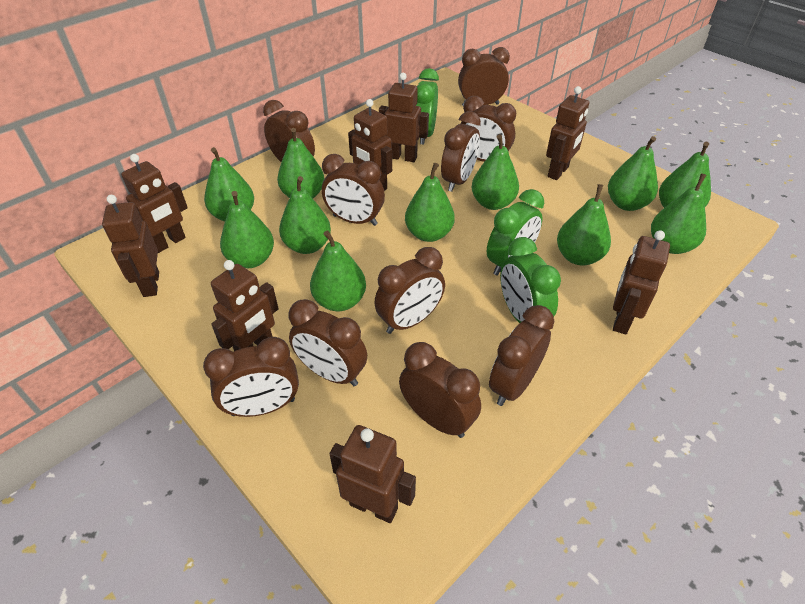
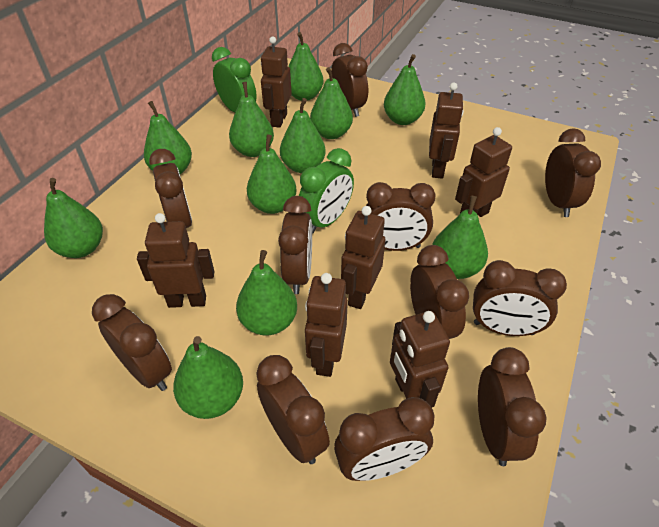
brown clock: [203,337,299,417] [263,100,315,162] [289,299,367,386] [322,154,385,226] [374,247,445,334] [399,342,481,438] [441,111,481,192] [458,47,510,106] [461,96,516,162] [489,305,554,406] = 10 -> [92,294,172,391] [149,149,192,228] [256,355,330,464] [278,196,312,294] [331,43,368,117] [334,397,435,481] [366,182,436,251] [410,245,469,339] [473,260,567,336] [478,347,547,466] [545,128,601,217] = 11
brown robot: [102,195,159,297] [121,154,188,253] [211,260,279,351] [329,425,416,523] [348,99,392,191] [379,73,429,162] [546,86,589,180] [613,230,670,334] = 8 -> [137,213,214,308] [261,36,292,128] [305,273,348,377] [341,206,385,309] [390,311,450,408] [429,82,464,179] [455,127,512,217] = 7
green clock: [416,68,439,145] [487,189,544,276] [500,237,561,323] = 3 -> [212,47,257,113] [299,148,354,234] = 2

